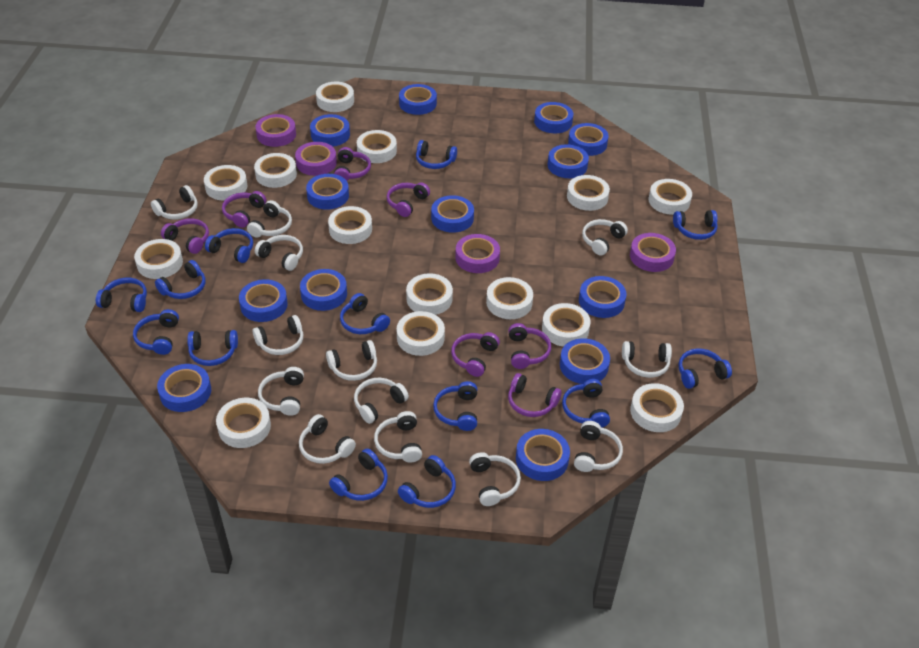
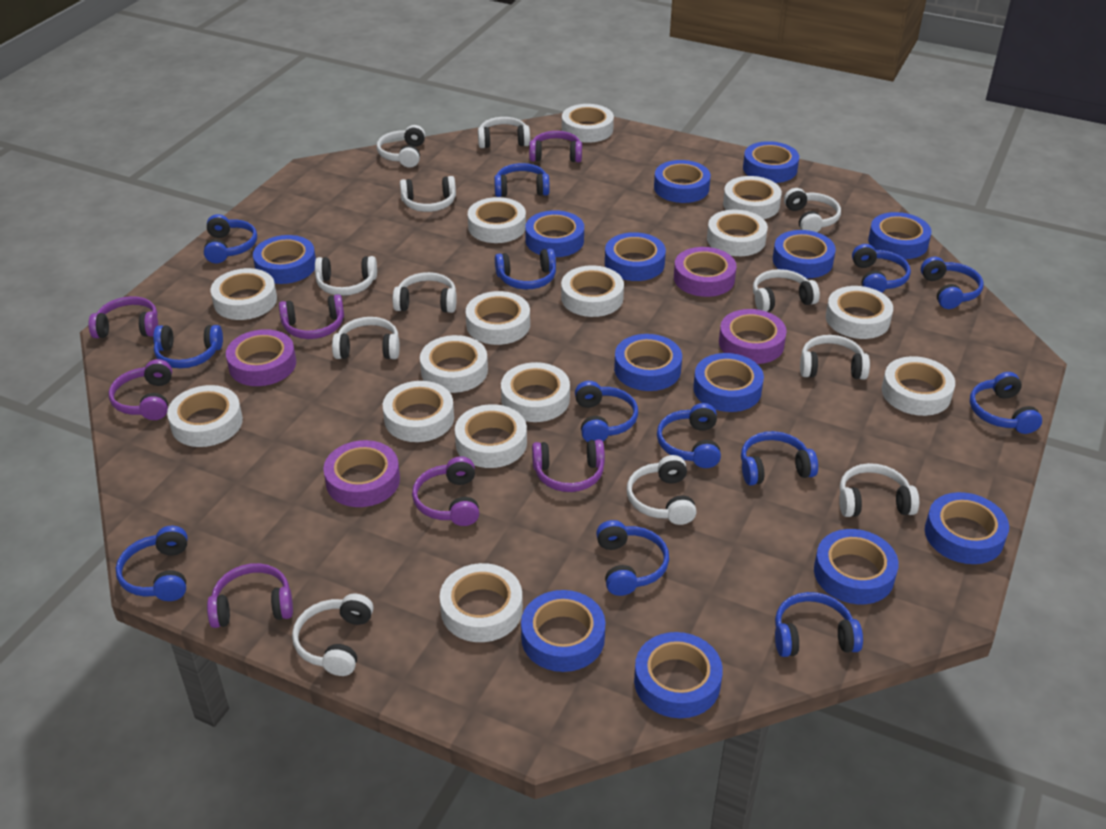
white headphones: [151,185,198,220] [247,200,292,238] [252,315,303,355] [255,235,303,271] [258,367,304,416] [299,414,356,464] [326,340,377,381] [354,378,409,424] [374,411,422,463] [469,452,521,506] [574,421,623,472] [582,219,628,256] [622,341,672,378] = 13 -> [292,594,373,676] [315,256,377,296] [332,317,400,359] [377,125,425,168] [393,272,457,313] [400,176,456,212] [478,117,530,148] [627,455,697,525] [753,269,820,312] [784,188,841,232] [800,335,870,380] [839,463,919,517] = 12
white tape: [134,239,183,279] [204,165,247,200] [216,398,271,448] [254,153,297,188] [316,82,354,112] [328,206,372,244] [357,130,397,163] [397,311,445,356] [406,273,453,315] [486,277,533,319] [542,303,591,347] [567,175,610,211] [630,383,684,432] [649,179,692,215] = 14 -> [167,385,243,447] [211,268,277,320] [383,381,454,442] [420,335,488,393] [440,563,523,642] [455,404,527,468] [466,291,530,345] [468,197,526,243] [501,362,570,422] [561,265,624,317] [562,104,614,143] [707,210,768,256] [723,176,782,219] [826,286,893,339] [882,356,955,416] = 15

